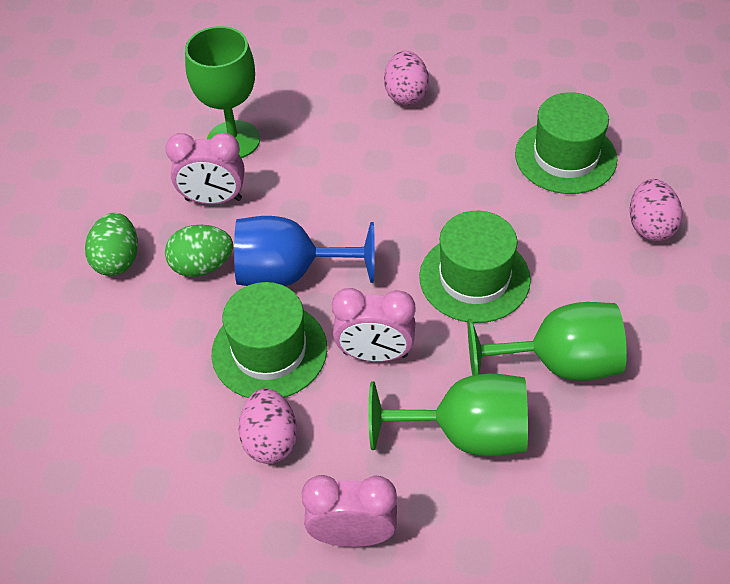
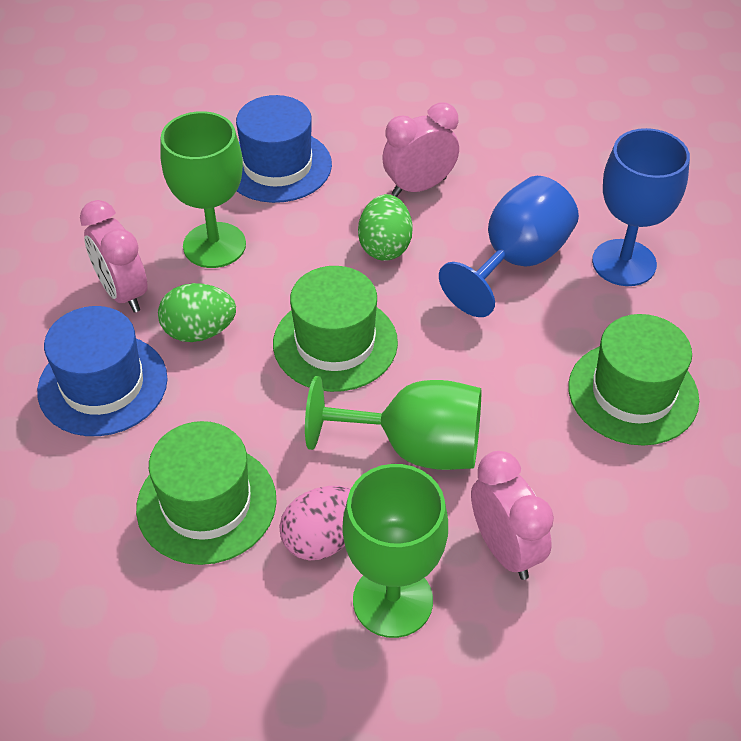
blue goblet: [234,216,375,286] = 1 -> [439,176,579,317] [592,128,690,286] = 2
blue hat: none = 0 -> [37,306,168,436] [236,95,332,203] = 2
pink egg: [238,388,297,464] [384,51,429,105] [630,179,683,241] = 3 -> [279,486,350,560] = 1

